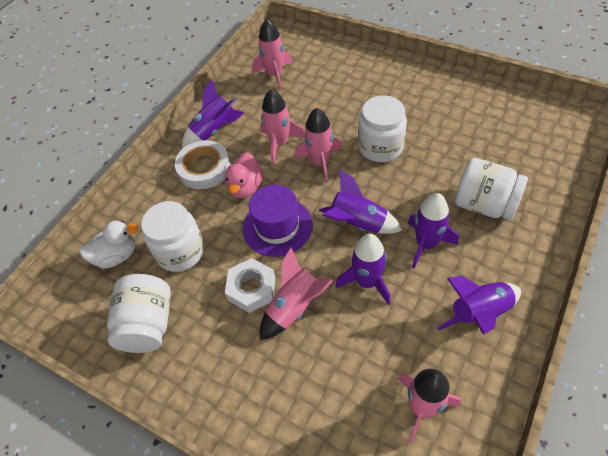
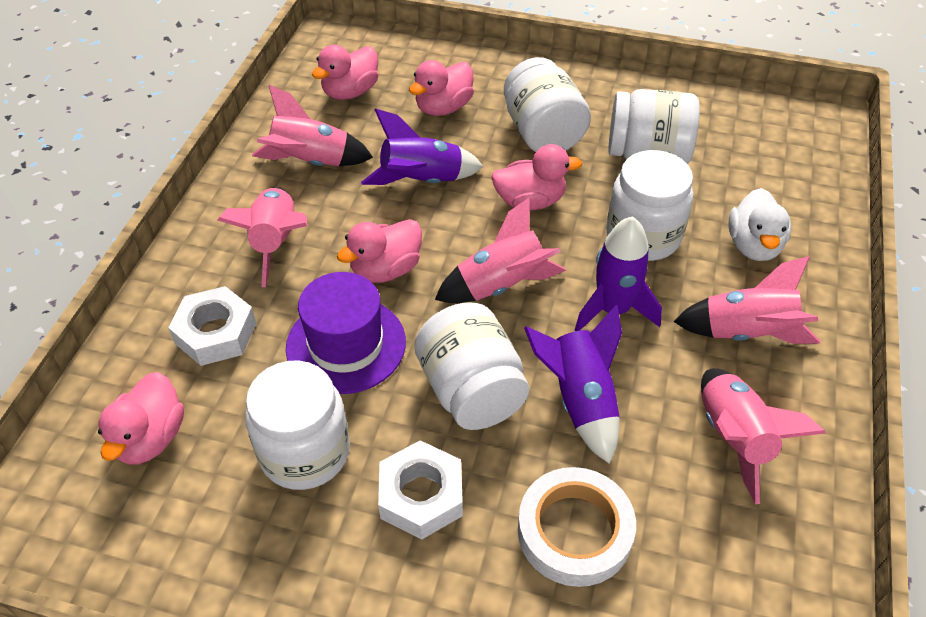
pink duck: [225,152,263,199] = 1 -> [98,372,184,465] [312,45,378,100] [337,219,422,283] [409,60,474,116] [491,144,582,210] = 5
purple rocket: [182,80,244,149] [319,169,402,234] [335,234,391,305] [408,193,459,268] [437,276,521,335] = 5 -> [361,109,483,185] [524,305,622,464] [575,216,662,331] = 3
white jar: [107,274,171,353] [141,201,204,272] [358,95,407,162] [455,158,528,220] = 4 -> [245,360,350,490] [414,303,529,430] [504,57,591,152] [606,150,693,261] [608,89,700,164] = 5
white nut: [225,258,275,313] = 1 -> [168,286,256,366] [378,440,463,540] = 2

